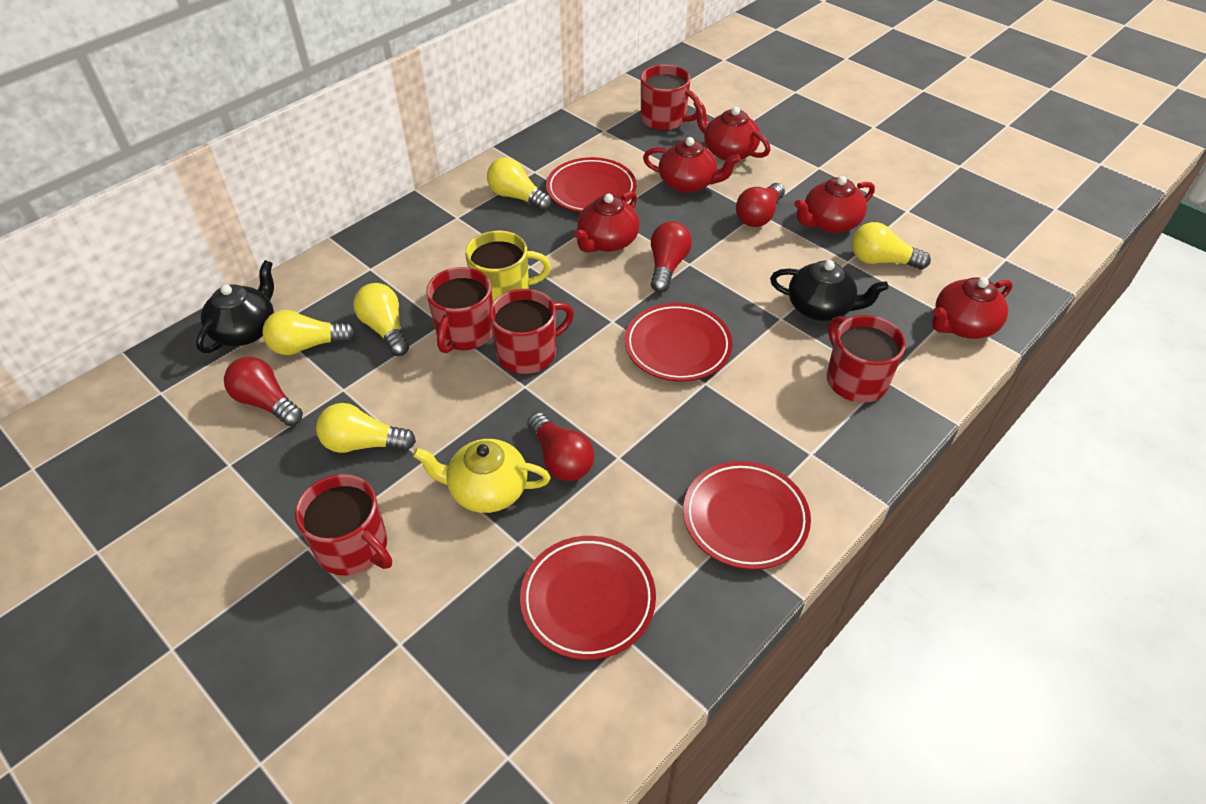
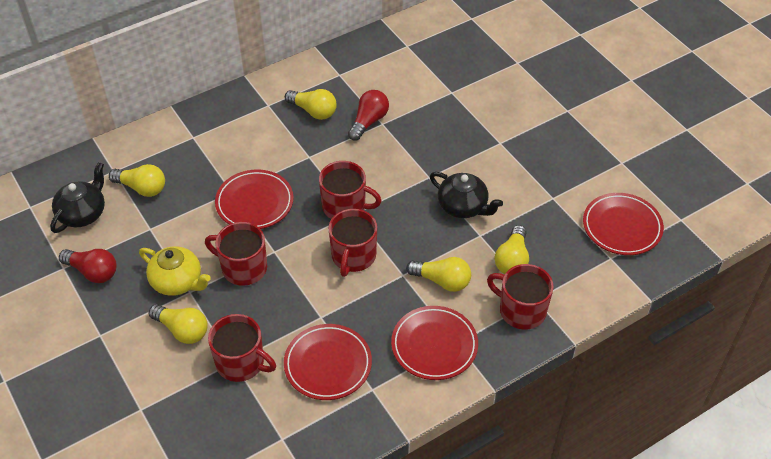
red light bulb: [224,357,303,426] [527,412,594,481] [651,221,692,292] [736,183,785,227] = 4 -> [59,249,117,283] [348,90,389,141] = 2
red teapot: [574,191,640,253] [643,137,741,193] [693,99,771,161] [794,176,875,233] [932,277,1013,339] = 5 -> none = 0
yellow mug: [465,231,551,302] = 1 -> none = 0

